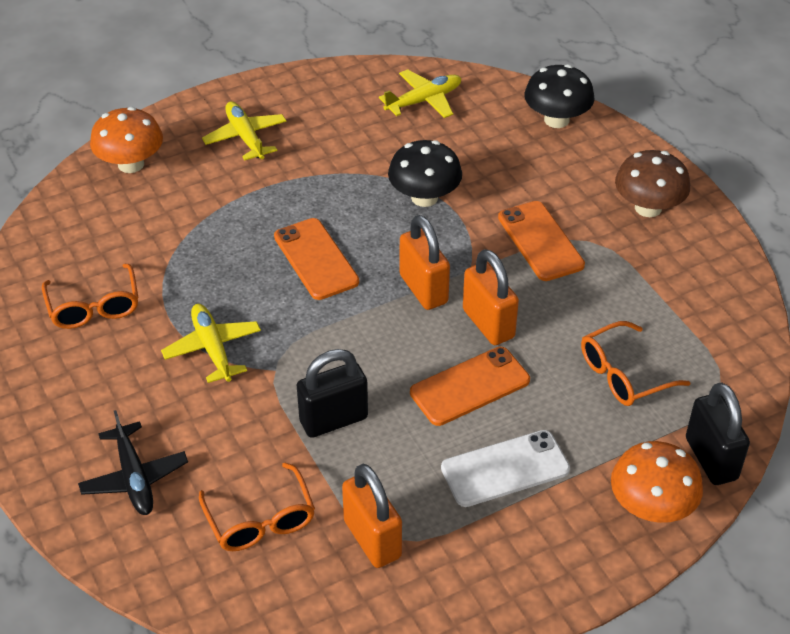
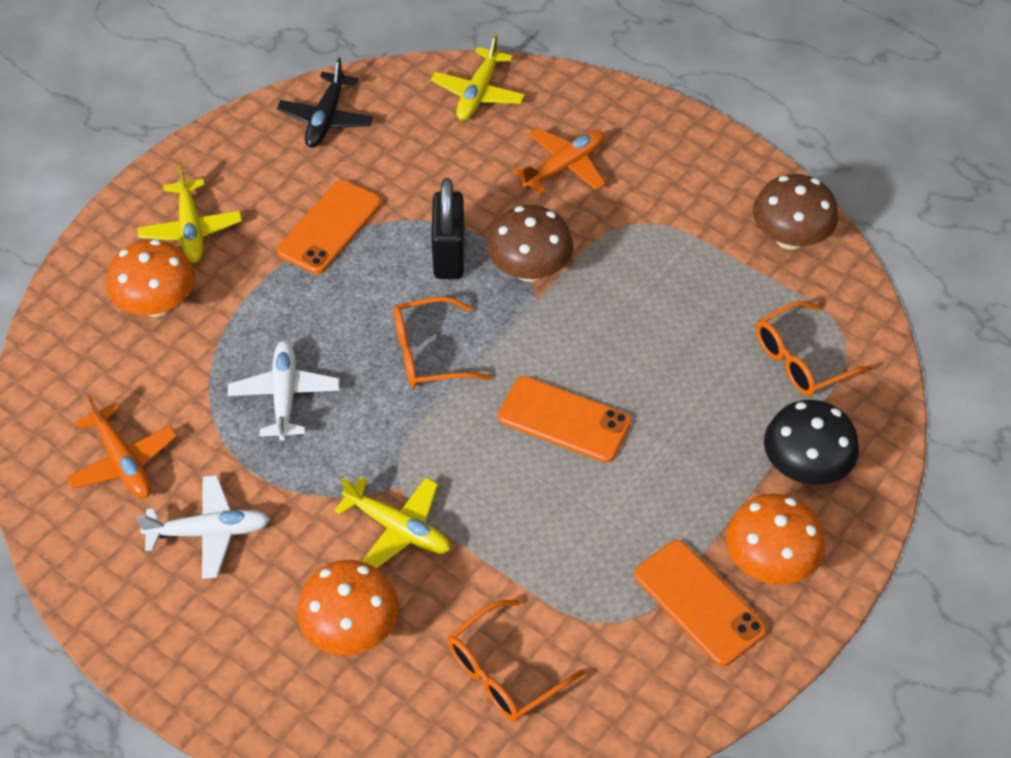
black mushroom: [388,140,462,207] [524,64,595,128] = 2 -> [764,400,859,485] = 1
black padlock: [297,349,368,438] [686,382,750,485] = 2 -> [431,178,465,279] = 1
brown mushroom: [615,150,690,217] = 1 -> [487,205,573,282] [753,174,838,250] = 2
orange mushroom: [90,107,163,173] [611,441,703,523] = 2 -> [107,239,195,317] [297,560,399,655] [726,494,825,585] = 3
orange padlock: [342,464,402,568] [400,215,450,310] [463,249,519,345] = 3 -> none = 0
orange plane: none = 0 -> [66,395,177,498] [513,128,605,194] = 2
white phone: [441,430,570,507] = 1 -> none = 0
white plane: none = 0 -> [136,475,270,579] [228,341,340,441] = 2

